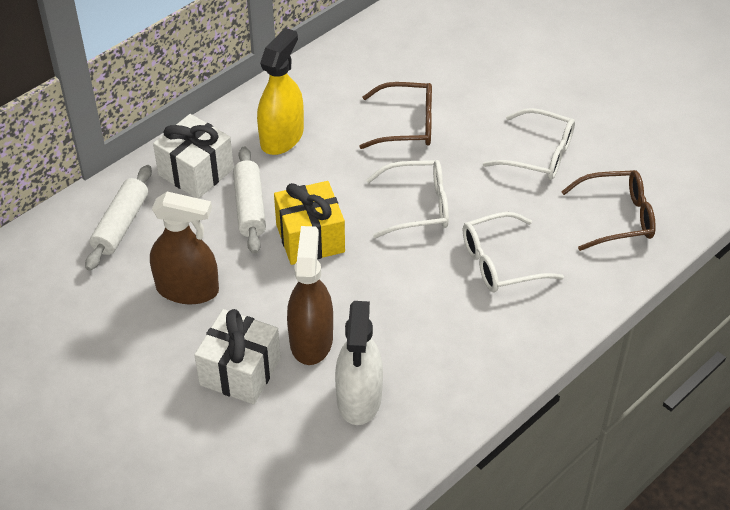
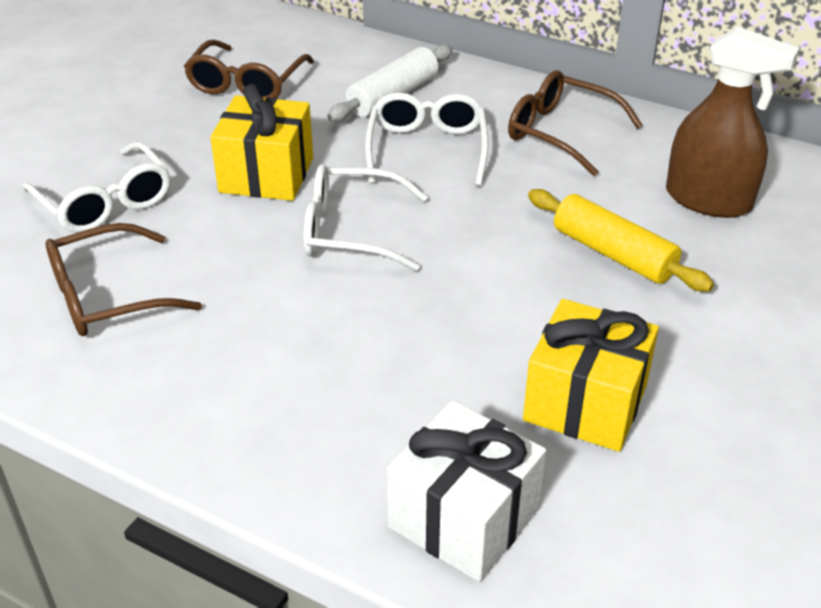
brown glasses: [359,82,432,149] [561,170,656,251] = 2 -> [45,223,202,336] [184,40,314,98] [508,70,643,176] = 3
brown spray bottle: [150,192,219,304] [287,226,333,365] = 2 -> [666,26,800,218] = 1
white gift: [153,114,234,199] [194,309,281,404] = 2 -> [387,400,546,582] = 1
white rolling pin: [85,165,152,271] [233,147,266,254] = 2 -> [327,44,453,122] = 1
white spray bottle: [335,301,383,425] = 1 -> none = 0
yellow gift: [274,181,345,265] = 1 -> [210,84,313,201] [523,299,659,452] = 2
yellow rolling pin: none = 0 -> [528,189,714,292] = 1
yellow spray bottle: [257,28,304,155] = 1 -> none = 0

